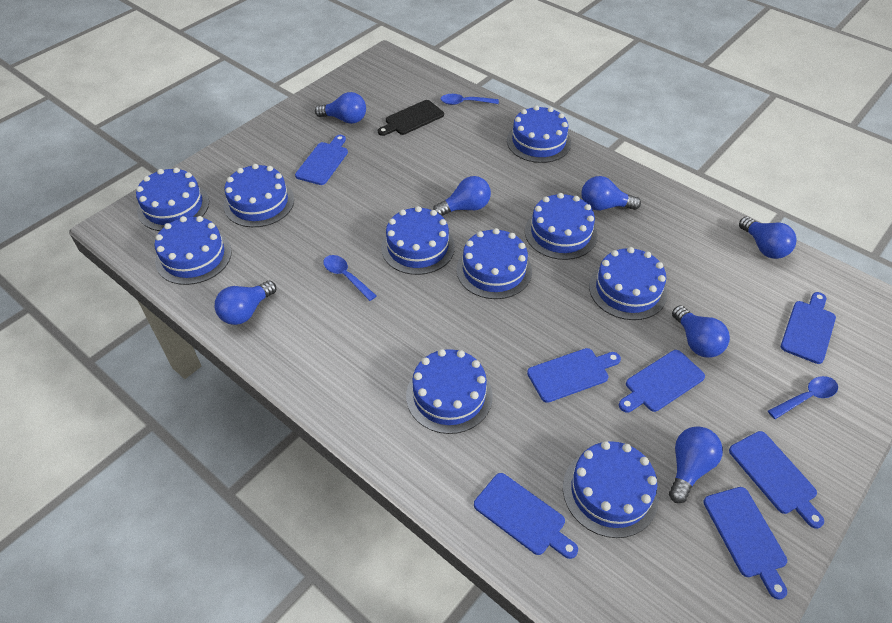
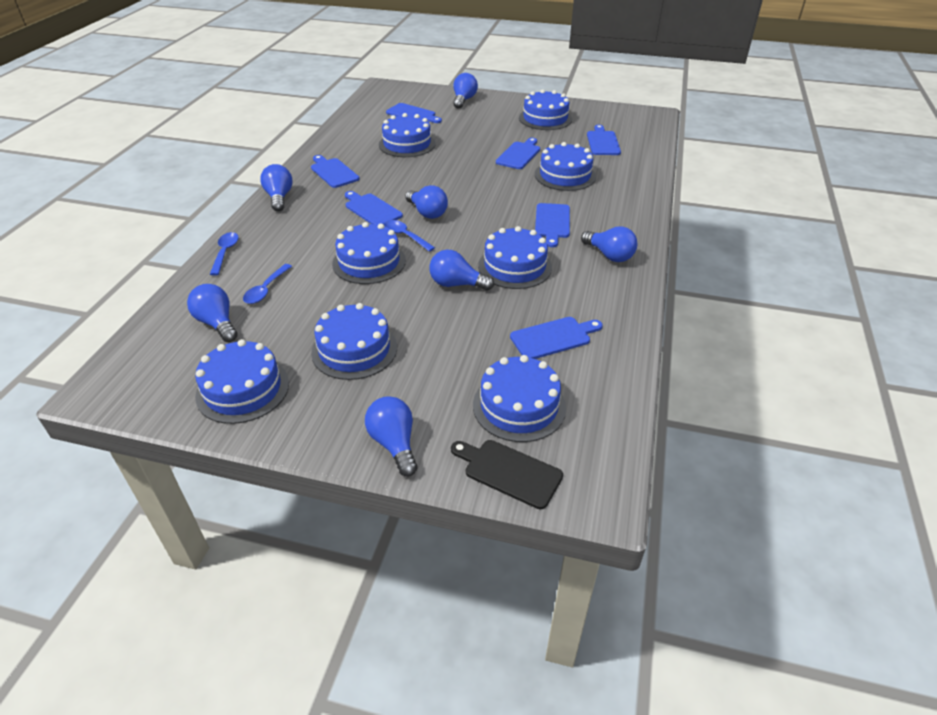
blue cake: [136,168,209,231] [154,216,232,285] [224,164,294,227] [381,206,455,275] [406,349,493,434] [456,228,532,299] [507,105,571,163] [525,193,597,260] [563,441,659,538] [589,247,667,320] = 10 -> [195,339,289,424] [311,303,397,380] [332,222,406,284] [379,113,436,157] [473,355,566,442] [478,226,552,289] [519,89,572,130] [535,142,596,191] = 8

